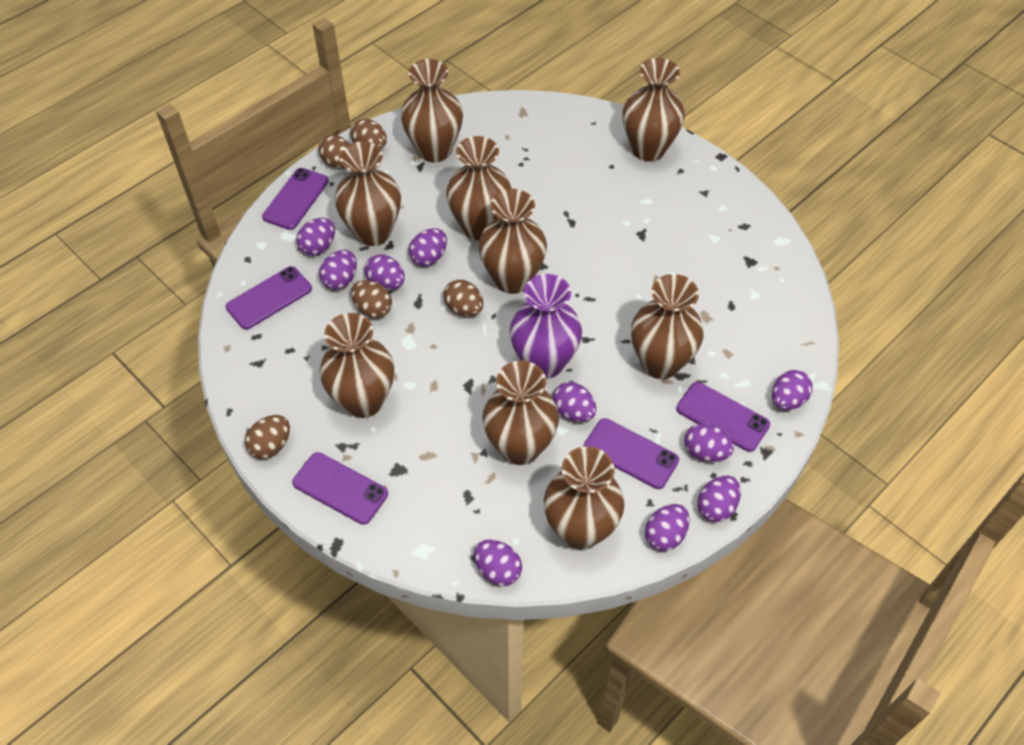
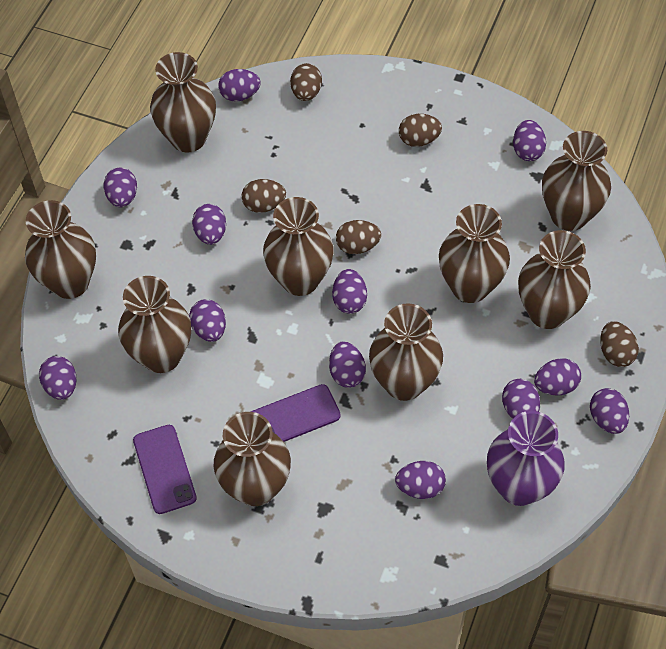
purple egg: [296,218,335,256] [319,250,357,290] [364,254,405,290] [409,228,447,266] [474,540,522,586] [553,382,596,422] [645,504,690,551] [684,423,734,462] [697,475,741,522] [772,370,813,410] = 10 -> [39,356,77,400] [104,168,137,207] [189,299,226,342] [192,204,226,245] [218,69,261,102] [329,341,366,388] [332,269,367,314] [395,461,446,499] [502,379,540,419] [513,120,546,161] [534,359,581,395] [590,388,629,434] = 12
purple phone: [226,266,312,330] [262,168,329,230] [292,452,388,525] [584,418,679,489] [676,382,770,452] = 5 -> [133,425,197,514] [251,384,341,442] = 2

